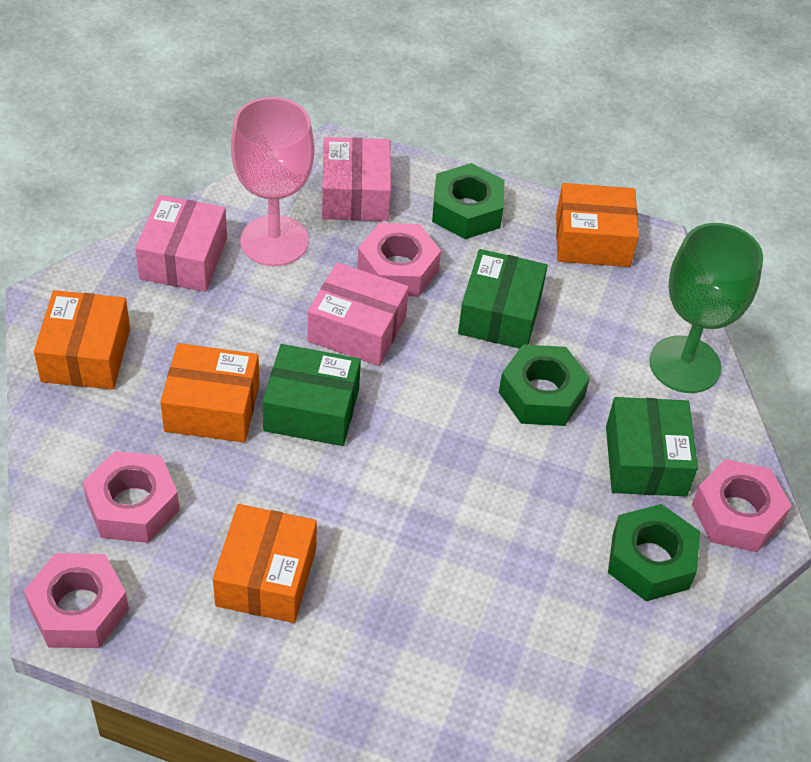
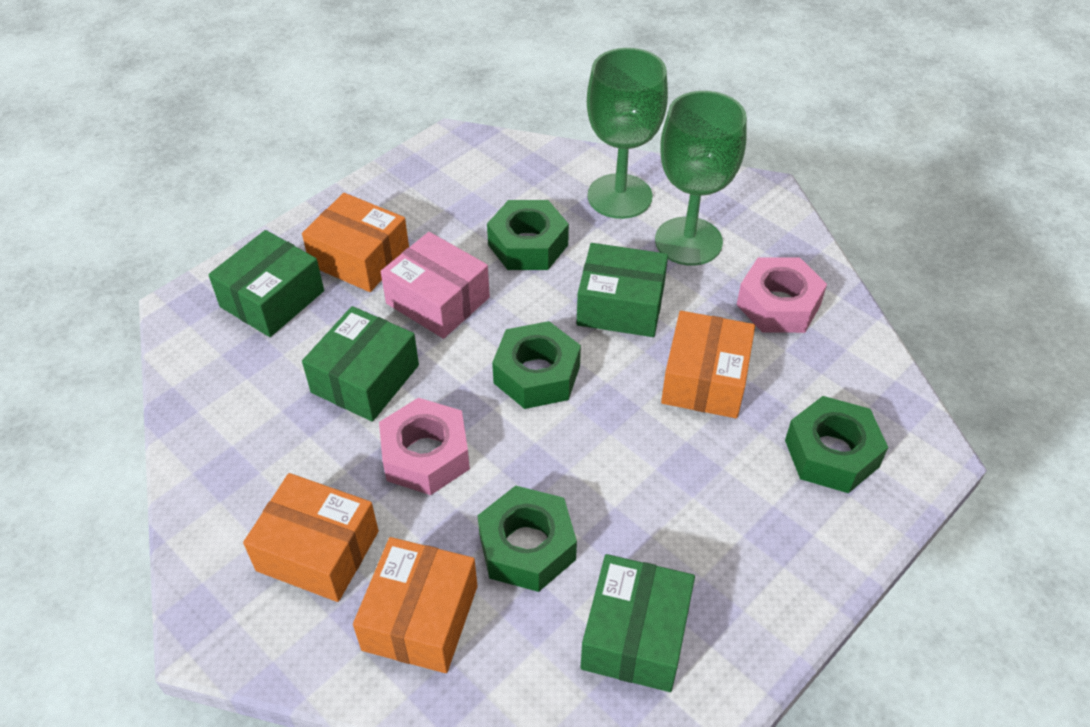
green box: [263,344,361,446] [458,249,548,349] [606,397,698,496] = 3 -> [208,230,324,337] [302,306,419,422] [577,243,668,337] [581,554,695,692] = 4
green goblet: [649,223,763,393] = 1 -> [587,48,668,219] [655,91,747,266] = 2
green nut: [432,163,505,239] [499,344,590,426] [608,504,700,601] = 3 -> [477,485,577,592] [487,200,569,270] [492,321,581,409] [785,396,888,493] = 4
pink box: [135,195,227,292] [308,262,409,366] [322,137,391,221] = 3 -> [381,232,490,339] = 1
pink goblet: [231,97,315,266] = 1 -> none = 0
pink nut: [24,553,129,648] [83,451,180,543] [357,223,441,297] [692,459,791,552] = 4 -> [379,398,470,495] [737,257,827,333] = 2

